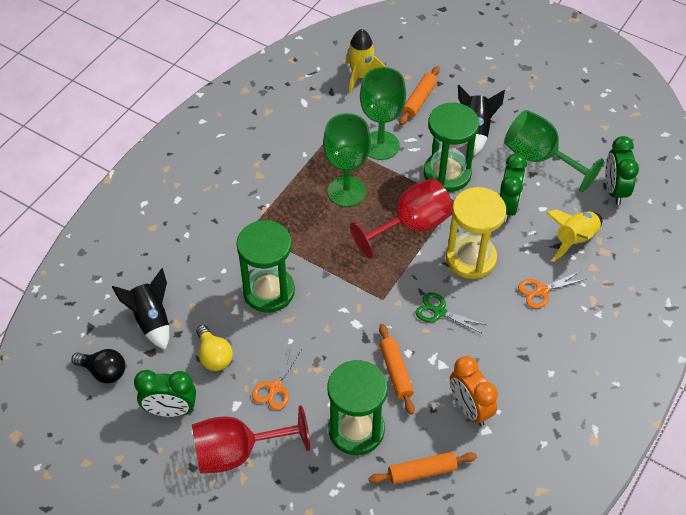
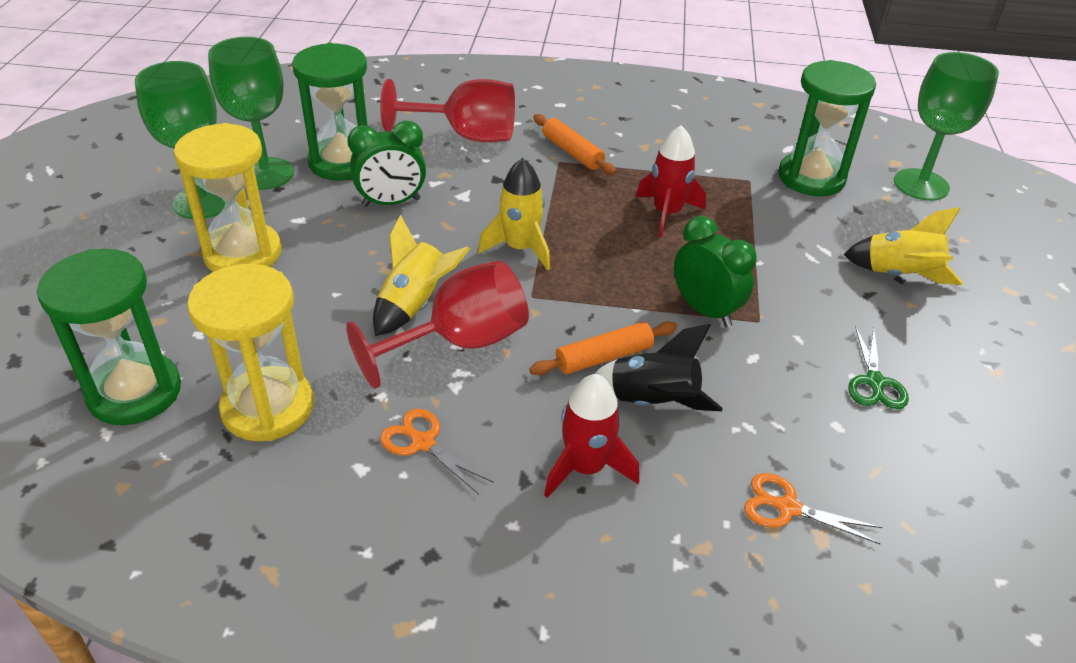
black light bulb: [72,349,125,383] = 1 -> none = 0
black rocket: [112,268,169,350] [458,85,505,155] = 2 -> [594,324,723,411] = 1
green clock: [134,370,196,417] [500,153,527,222] [605,136,639,205] = 3 -> [347,121,426,207] [674,216,757,327] = 2
orange clock: [450,356,498,426] = 1 -> none = 0
orange rolling pin: [368,452,477,484] [379,324,415,415] [399,66,440,125] = 3 -> [529,321,677,376] [533,114,616,175] = 2
red rocket: none = 0 -> [544,374,639,498] [636,125,706,237] = 2
yellow hourglass: [446,187,507,279] = 1 -> [174,123,281,272] [187,264,314,441] = 2
yellow light bulb: [196,325,233,371] = 1 -> none = 0
yellow rocket: [346,29,385,93] [546,209,603,261] = 2 -> [373,215,470,336] [478,158,550,271] [843,207,963,285] = 3

